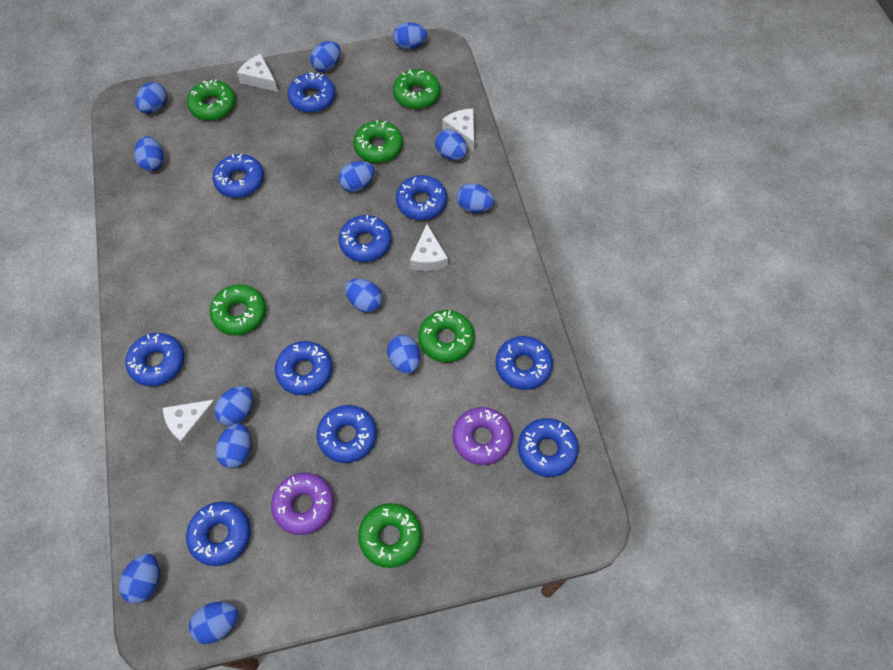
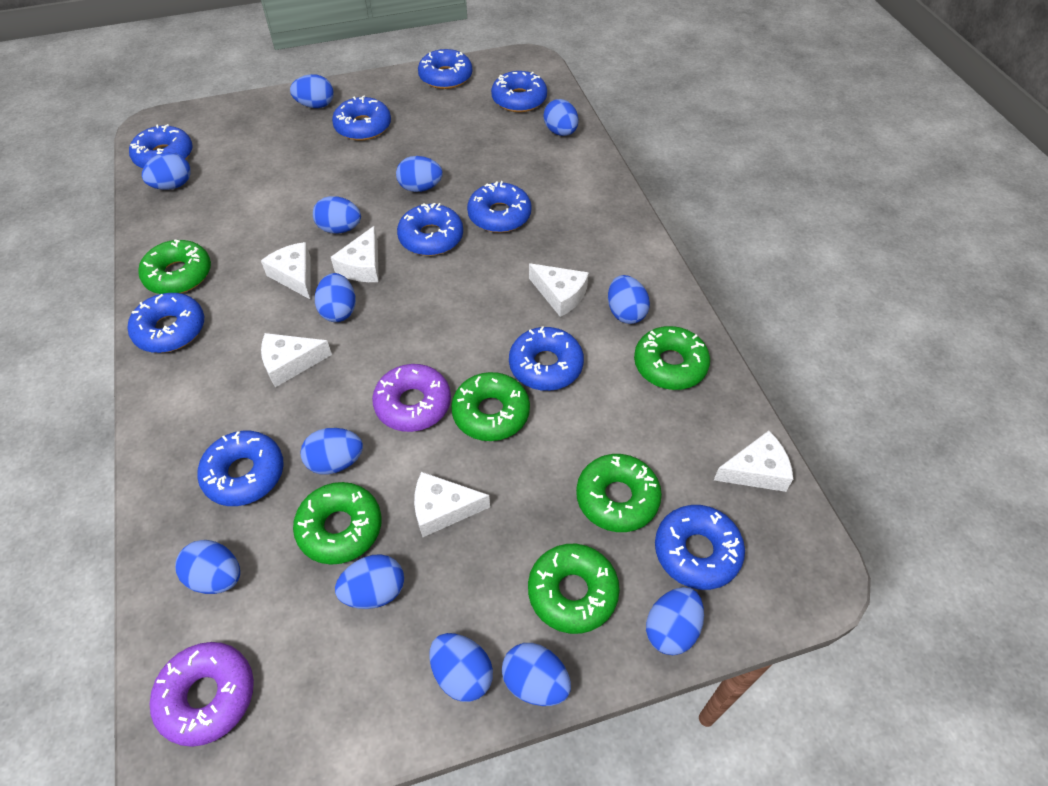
white cheese: [163,399,217,447] [237,54,278,92] [410,224,448,271] [442,109,474,152] = 4 -> [261,242,311,300] [261,333,332,387] [331,226,379,282] [414,472,490,537] [529,263,589,317] [714,431,793,492] = 6

